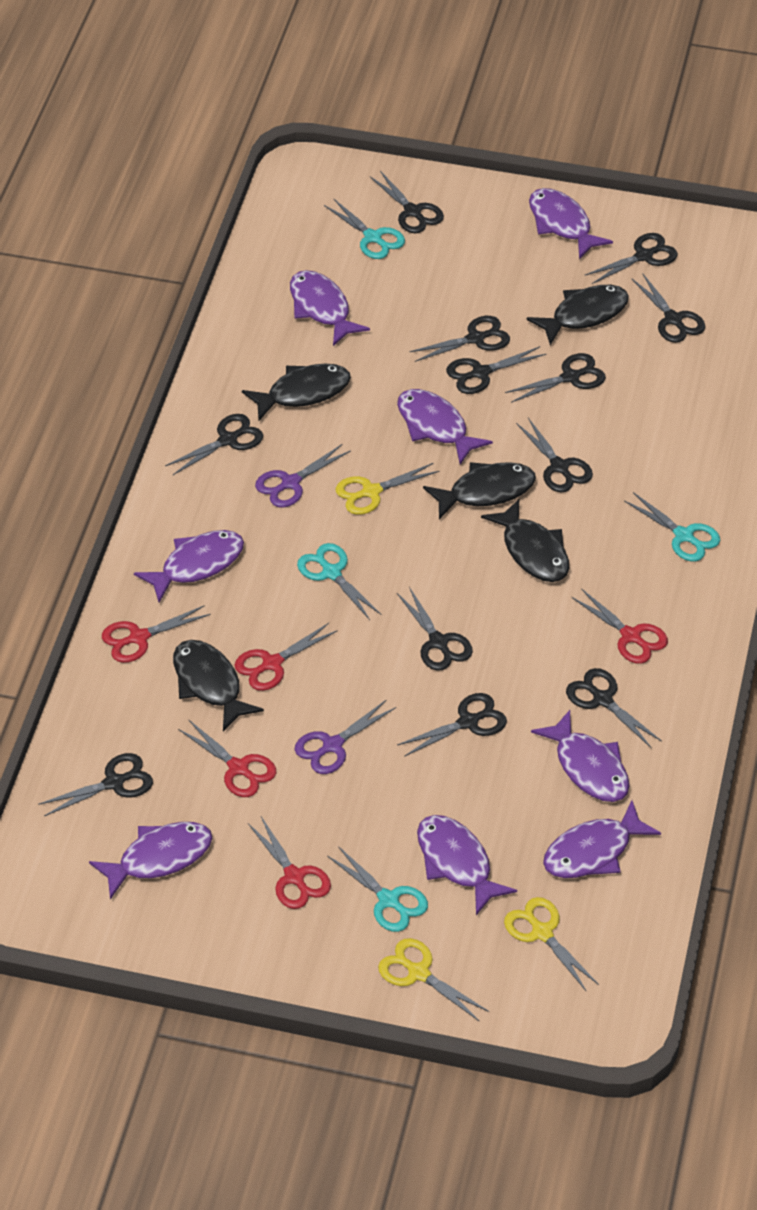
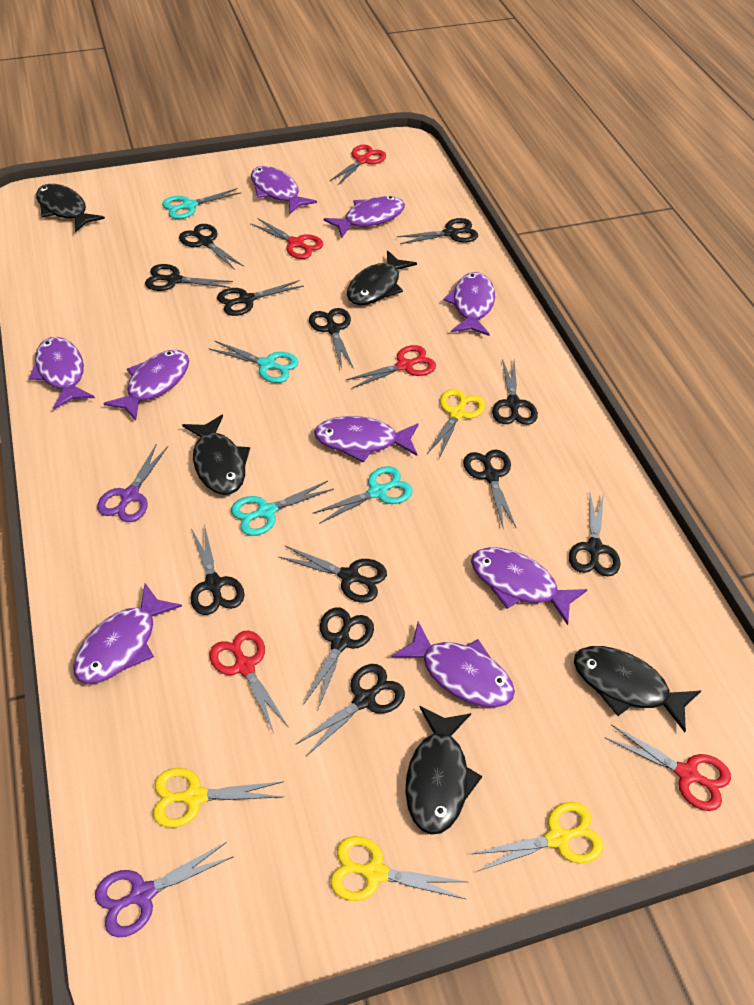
purple fish: [89,822,212,899] [134,530,244,603] [290,270,370,346] [397,389,493,464] [417,815,517,915] [529,188,613,259] [531,710,630,802] [543,800,661,878] = 8 -> [29,337,95,409] [73,583,182,684] [103,350,189,421] [251,166,317,215] [314,416,419,462] [324,196,405,238] [391,621,515,707] [444,272,495,336] [471,547,588,625] = 9
yellow scissors: [335,463,439,515] [378,938,489,1021] [504,897,599,992] = 3 -> [153,768,284,828] [330,836,467,901] [427,389,485,458] [472,802,603,872] = 4

